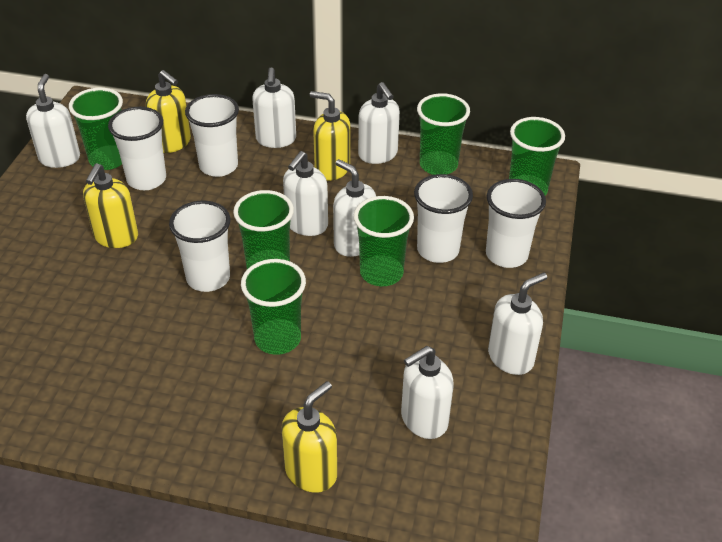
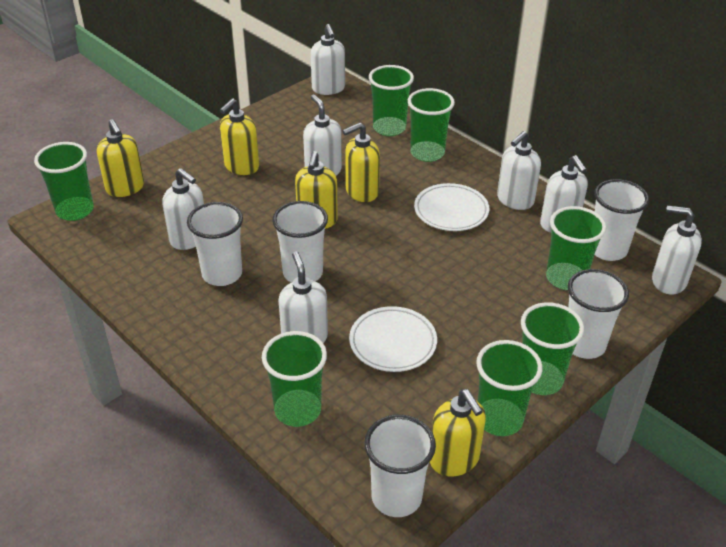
green cup: [69,88,123,170] [233,190,294,269] [241,259,306,355] [354,196,414,286] [417,93,470,175] [509,117,565,195] = 6 -> [34,142,94,221] [262,331,327,427] [369,65,414,136] [408,88,455,162] [476,340,542,436] [521,302,584,395] [546,206,606,290] = 7
white plate: none = 0 -> [349,306,437,372] [414,183,489,231] = 2
yellow soap dispenser: [83,163,138,248] [146,70,191,153] [282,381,337,493] [310,91,350,181] = 4 -> [97,119,144,197] [220,98,259,175] [295,151,338,229] [343,122,380,202] [430,389,486,476] = 5

